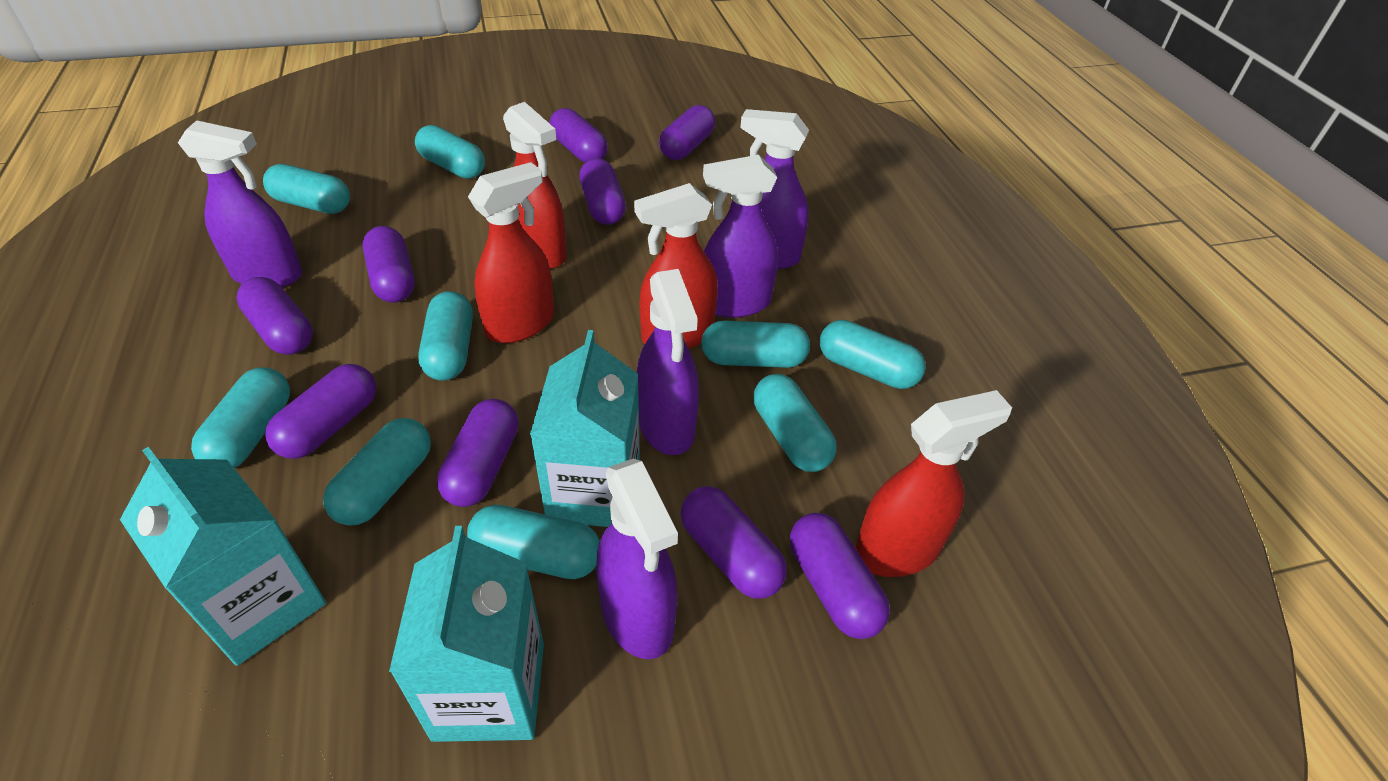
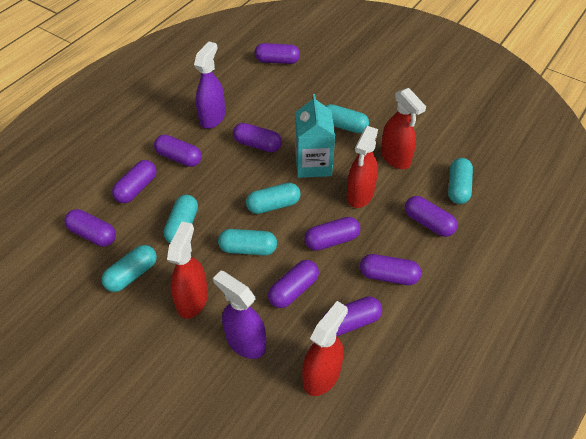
purple capsule: [236,277,313,355] [265,364,376,459] [363,226,415,303] [437,399,519,507] [549,108,608,163] [579,158,626,225] [659,105,715,160] [680,486,787,599] [790,513,890,639] = 9 -> [64,209,116,247] [112,160,157,203] [154,135,202,167] [233,123,282,152] [255,43,300,64] [268,260,319,308] [304,217,360,251] [322,296,382,336] [360,254,421,285] [405,196,458,237] = 10
purple spray bottle: [178,120,302,287] [596,459,678,659] [637,269,699,455] [703,155,778,318] [740,109,809,269] = 5 -> [194,42,225,129] [213,271,266,359] = 2
turquoise capsule: [191,367,290,468] [263,164,350,214] [323,418,431,526] [415,125,485,179] [418,291,473,381] [467,505,600,579] [701,321,810,368] [753,374,837,472] [820,320,926,389] = 9 -> [102,245,157,292] [164,195,198,243] [218,229,277,255] [246,183,301,214] [326,104,369,133] [448,158,473,204] = 6
turquoise carton: [120,447,326,666] [389,526,544,742] [530,330,640,527] = 3 -> [295,94,335,178] = 1

